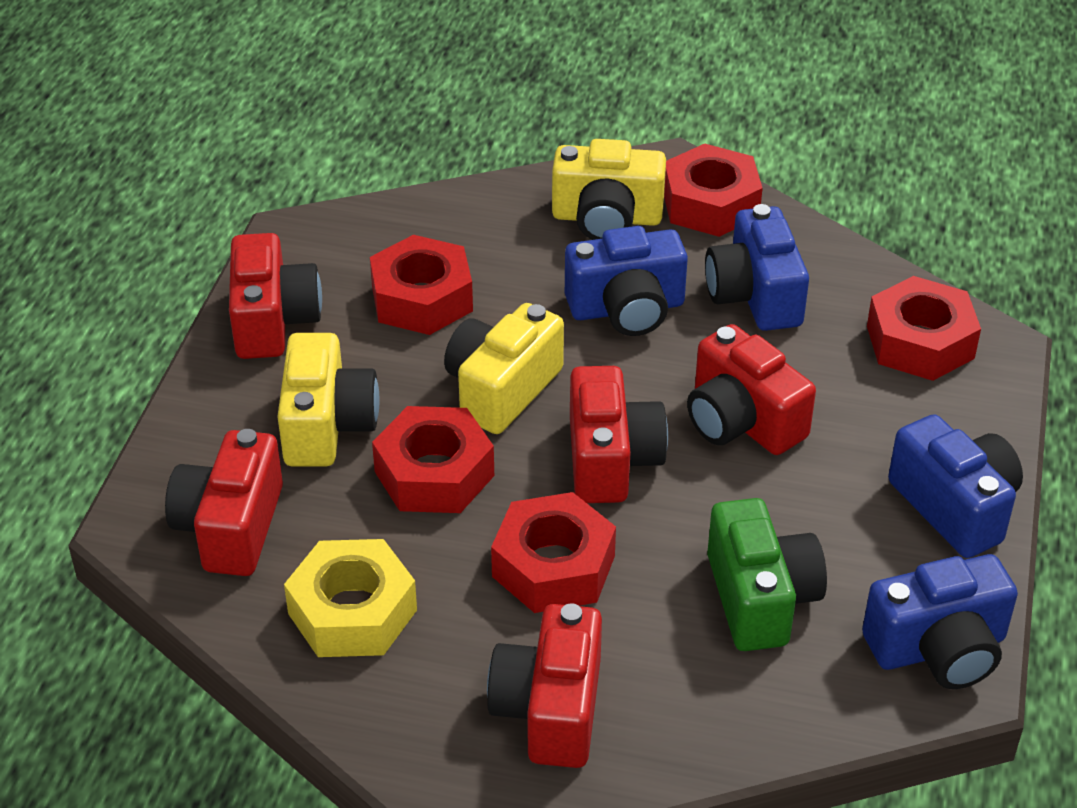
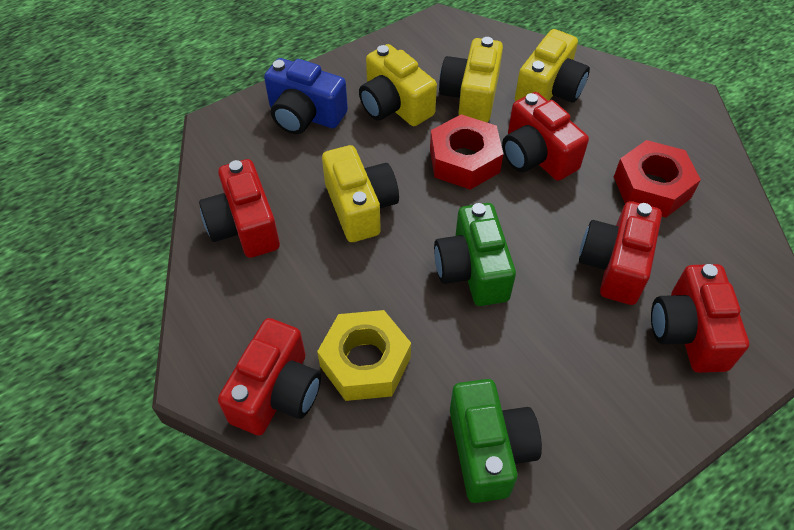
blue camera: [565,226,688,336] [705,204,809,331] [862,554,1018,689] [888,414,1023,558] = 4 -> [264,58,348,134] = 1
green camera: [707,498,827,651] = 1 -> [434,203,516,306] [450,379,542,503] = 2
red nut: [370,235,473,335] [372,406,494,513] [491,492,616,613] [664,144,763,237] [867,276,981,381] = 5 -> [430,114,503,190] [614,140,701,218] = 2
yellow camera: [277,333,380,467] [444,303,564,434] [552,139,666,240] = 3 -> [322,145,399,242] [359,44,437,126] [439,37,503,122] [515,29,590,103] = 4

